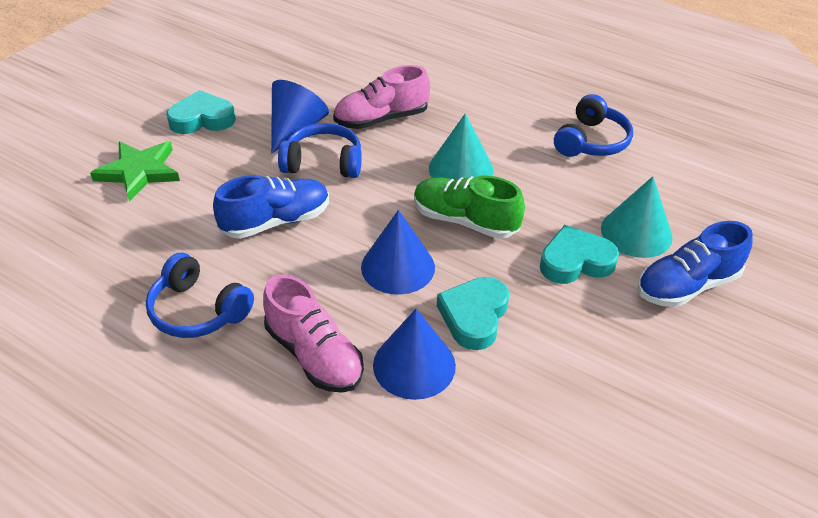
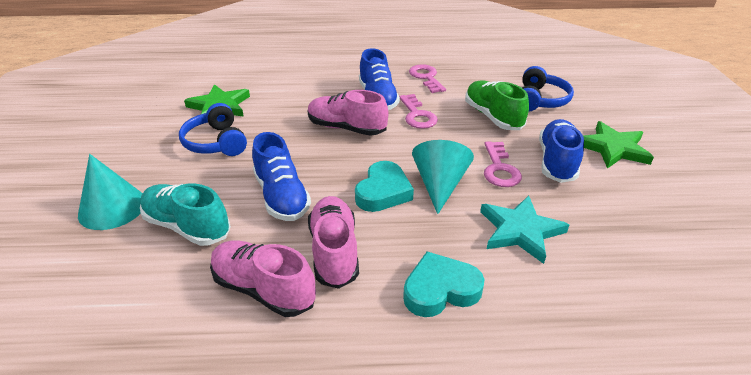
blue cone: [271,80,329,154] [361,210,435,295] [373,309,456,400] = 3 -> none = 0
blue headphones: [146,253,254,338] [278,123,362,178] [554,94,633,157] = 3 -> [179,103,247,156] [522,66,574,111] = 2
blue shoe: [213,175,329,239] [637,221,753,307] = 2 -> [252,132,311,221] [359,48,400,110] [539,119,584,183] = 3
green star: [90,141,180,202] = 1 -> [184,84,250,116] [583,121,654,168] = 2
pink key: none = 0 -> [399,94,438,129] [409,64,446,93] [484,141,522,187] = 3
pink shoe: [263,275,364,393] [333,65,430,129] = 2 -> [210,240,316,317] [308,90,388,136] [308,196,359,289] = 3
turquoise heart: [166,90,236,134] [437,277,509,350] [540,225,619,284] = 3 -> [355,161,414,212] [403,252,485,317] = 2
turquoise shoe: none = 0 -> [140,183,231,246] = 1
turquoise star: none = 0 -> [480,196,569,264] = 1

